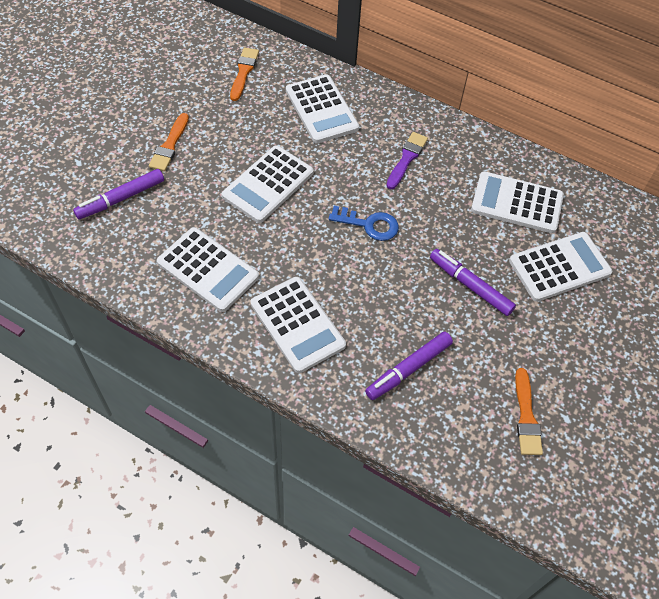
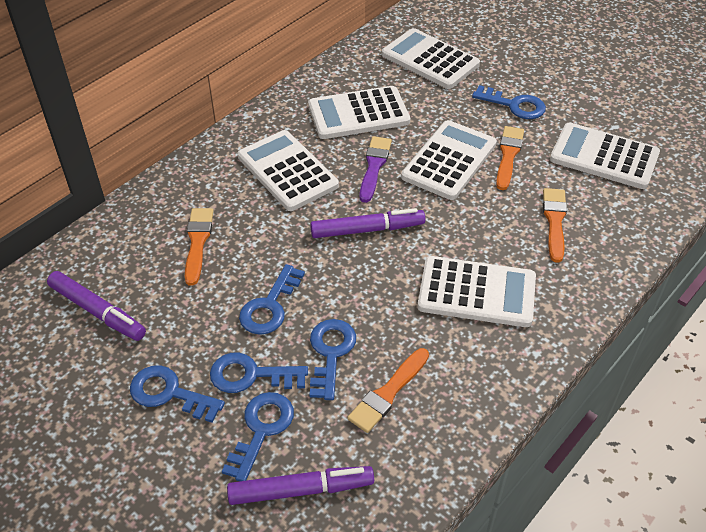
blue key: [329,206,399,241] = 1 -> [130,365,225,423] [210,353,308,393] [222,392,294,481] [239,264,305,335] [310,319,356,400] [472,85,546,119] = 6
orange brush: [149,113,189,171] [230,47,259,101] [515,368,543,455] = 3 -> [185,208,214,286] [347,348,429,433] [496,126,524,190] [543,188,567,263] = 4

